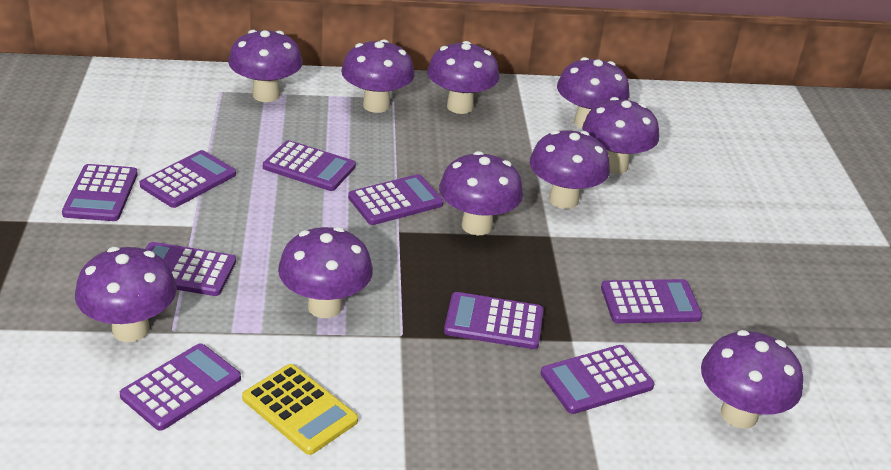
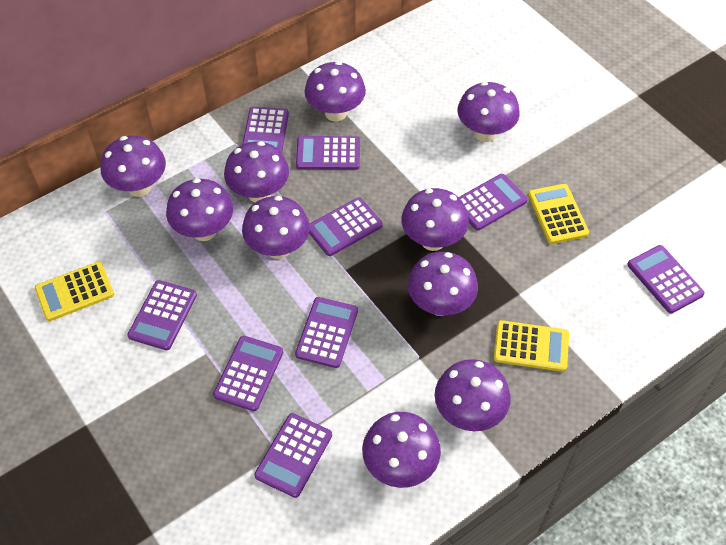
yellow calculator: [242,364,358,455] = 1 -> [35,262,114,321] [493,320,569,372] [528,184,589,244] = 3

